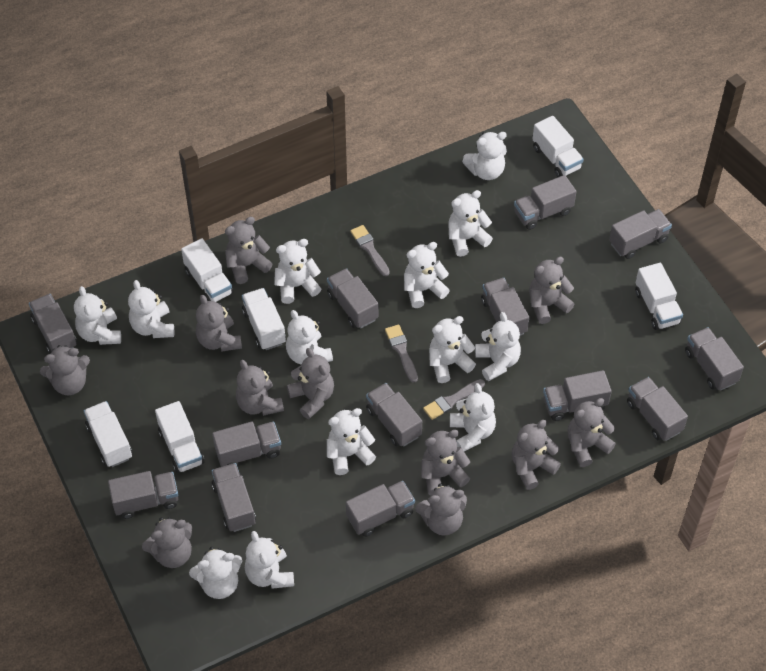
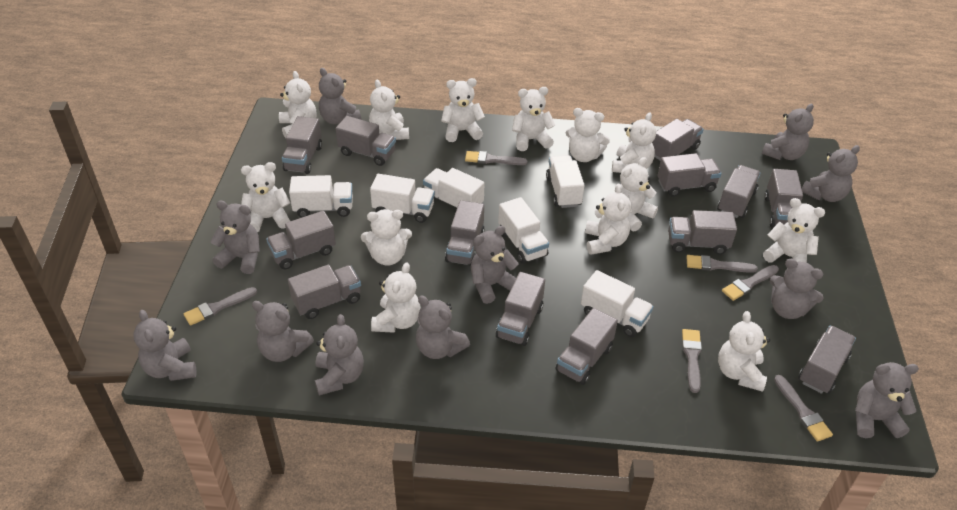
grey brush: [350,225,390,276] [385,325,418,383] [423,379,485,420] = 3 -> [184,287,257,326] [465,151,528,165] [682,329,702,393] [686,255,758,273] [722,265,779,301] [774,375,833,442] = 6

